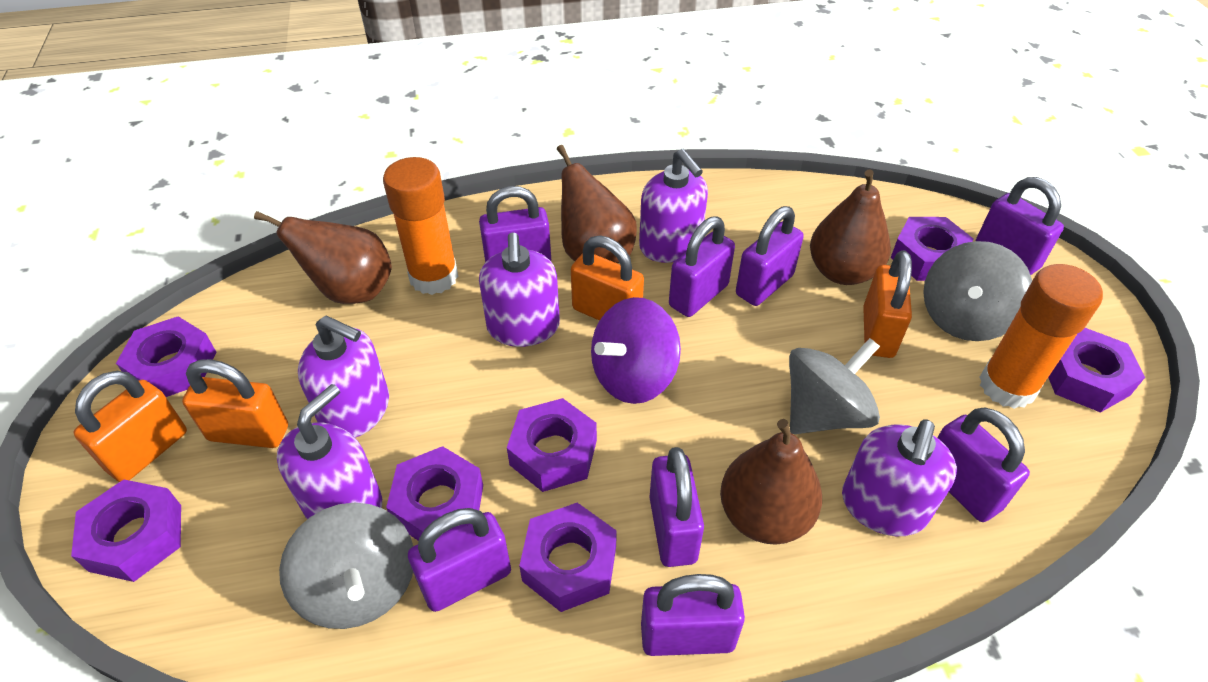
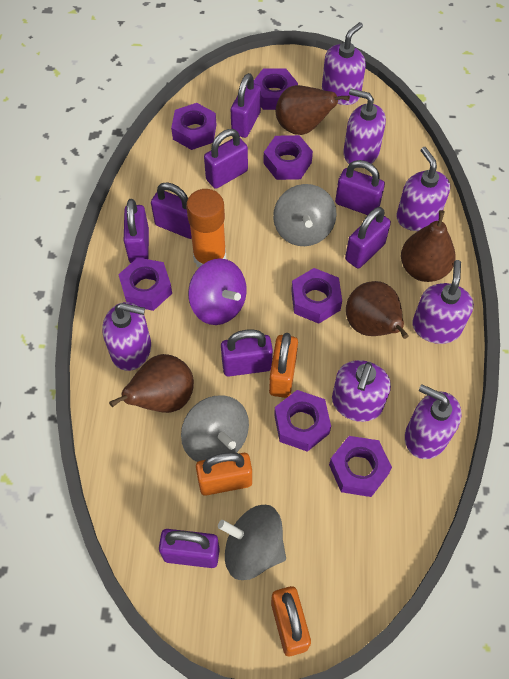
orange glue stick: [383,157,458,295] [979,264,1103,409] = 2 -> [186,189,226,267] = 1
orange padlock: [73,371,187,482] [182,359,288,448] [571,236,644,321] [863,250,912,358] = 4 -> [196,452,252,496] [269,333,298,398] [271,586,311,656] = 3
purple soap dispenser: [277,384,382,519] [298,315,389,438] [479,232,560,347] [639,149,708,263] [842,419,957,536] = 5 -> [102,302,151,371] [322,22,366,105] [332,360,391,422] [343,89,386,168] [397,147,450,231] [405,384,461,459] [412,260,474,344] = 7

